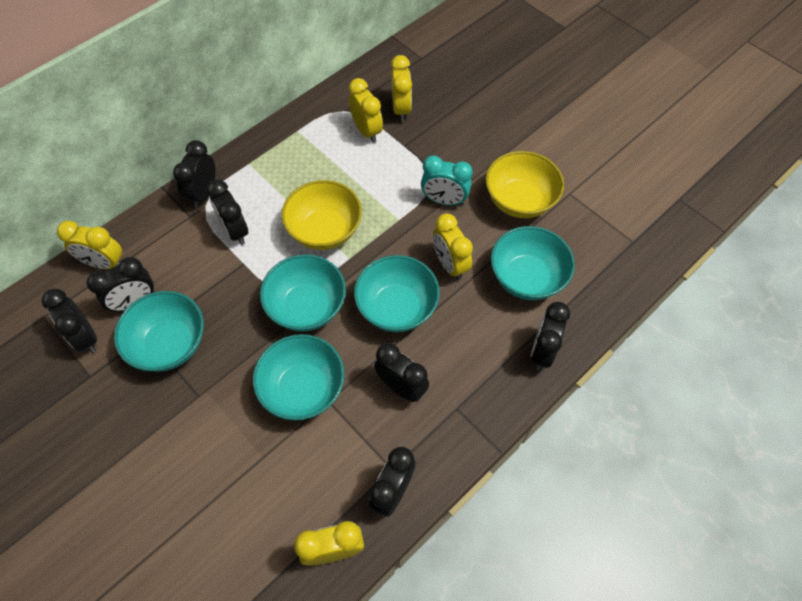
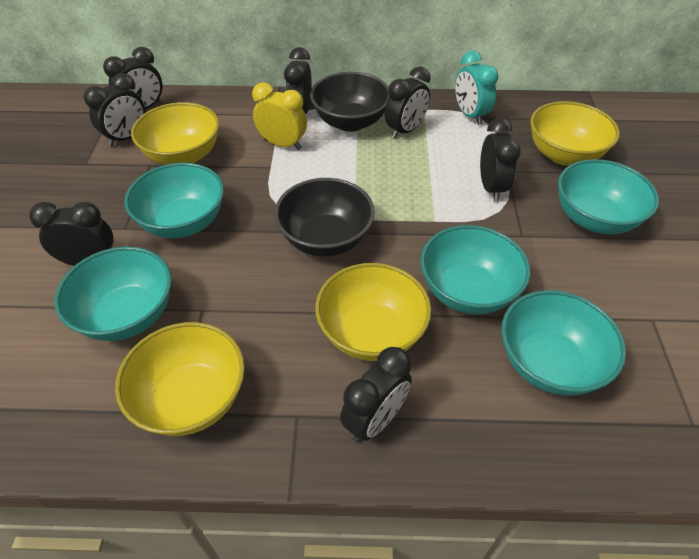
black bowl: none = 0 -> [274,178,375,257] [310,72,389,132] = 2
yellow bowl: [281,180,362,250] [486,151,564,218] = 2 -> [115,322,245,436] [131,102,219,165] [315,263,431,361] [530,101,620,166] = 4
yellow clock: [57,221,122,269] [294,521,364,566] [349,78,383,143] [391,55,412,122] [433,213,473,280] = 5 -> [252,82,307,150] = 1

